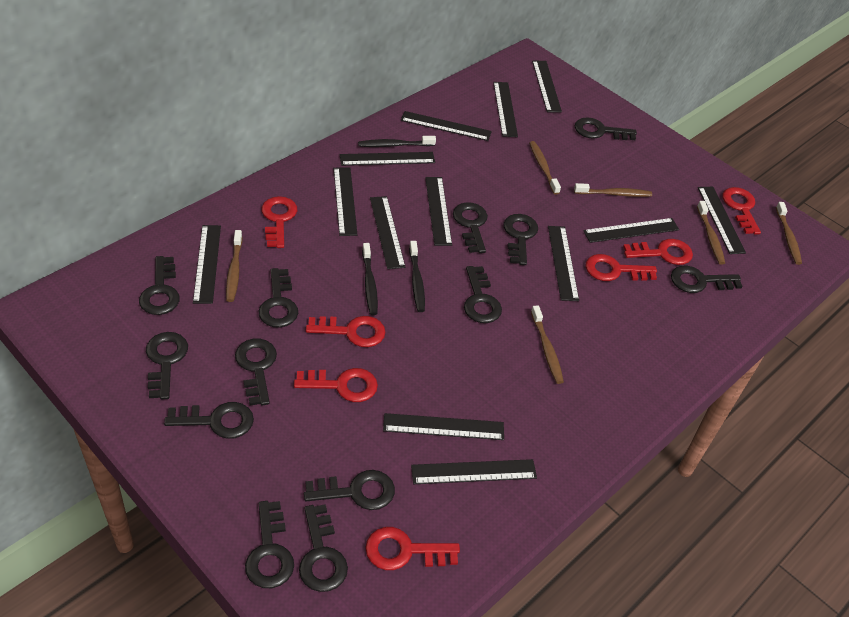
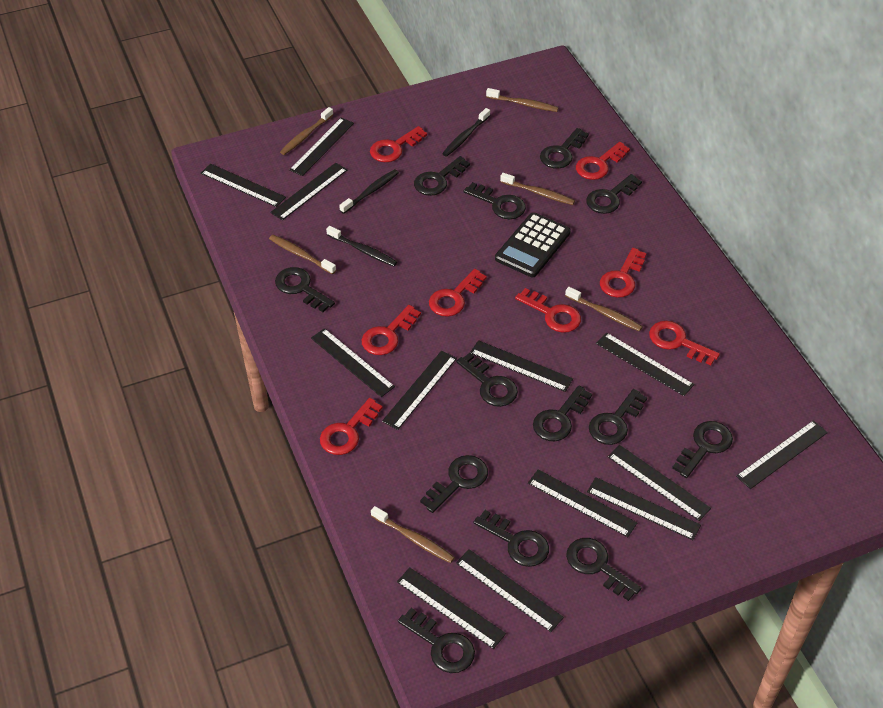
black calculator: none = 0 -> [495,212,571,277] = 1
red key: [261,196,297,248] [294,368,378,402] [306,316,386,347] [365,527,460,570] [586,254,657,281] [623,239,693,265] [722,187,761,235] = 7 -> [320,398,383,455] [362,305,421,355] [370,126,427,162] [429,269,487,317] [515,288,581,333] [576,142,630,180] [600,248,647,298] [649,321,720,365] = 8

